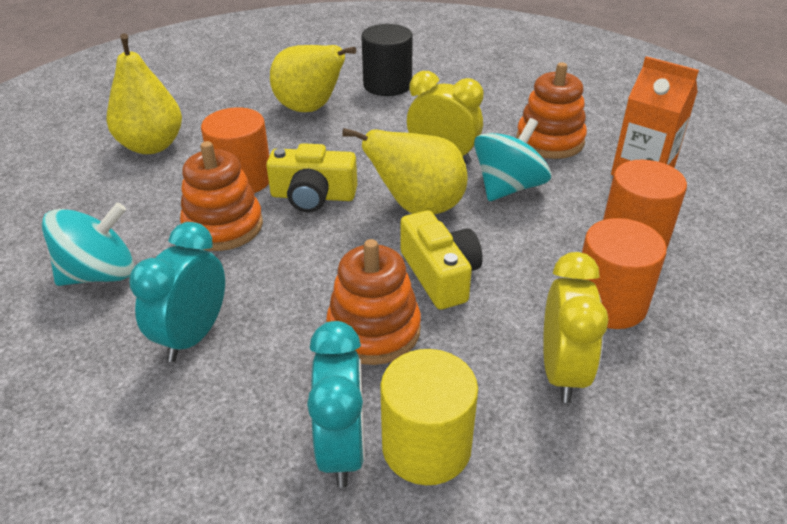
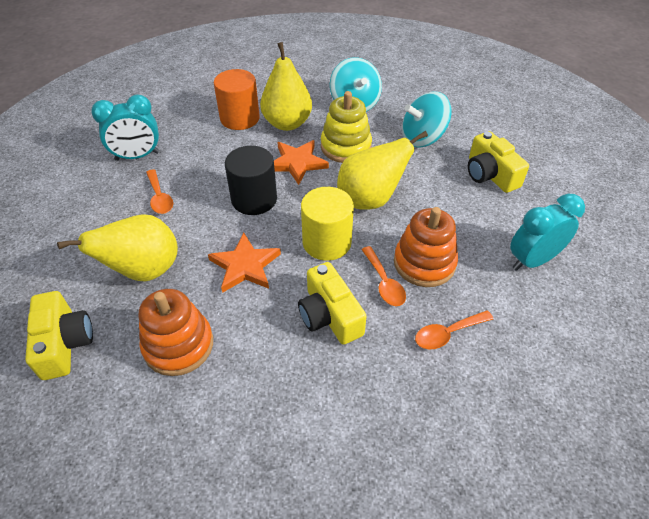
orange carton: [611,56,699,176] = 1 -> none = 0
orange cylinder: [201,108,269,193] [582,218,667,329] [603,160,687,248] = 3 -> [214,69,260,130] = 1
orange spoon: none = 0 -> [146,169,173,214] [361,246,406,306] [415,310,494,349] = 3
orange stacking toy: [180,141,263,251] [326,239,421,365] [516,62,587,159] = 3 -> [139,289,213,376] [394,207,458,287] = 2
orange star: none = 0 -> [208,233,281,293] [274,140,329,185] = 2
yellow camera: [266,143,357,213] [401,210,483,310] = 2 -> [25,291,93,380] [298,262,367,345] [468,131,529,193] = 3
yellow clock: [407,71,484,164] [543,252,609,403] = 2 -> none = 0
yellow stacking toy: none = 0 -> [321,91,372,163] = 1

